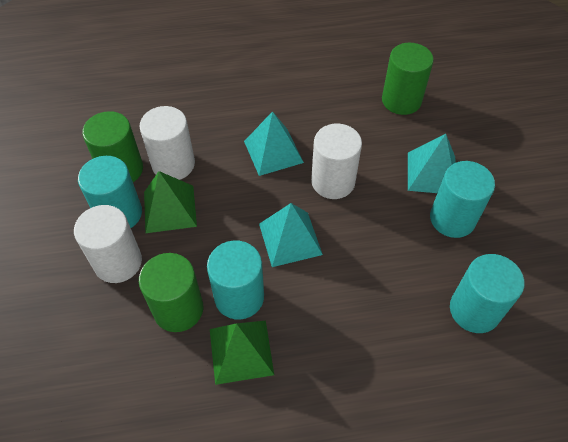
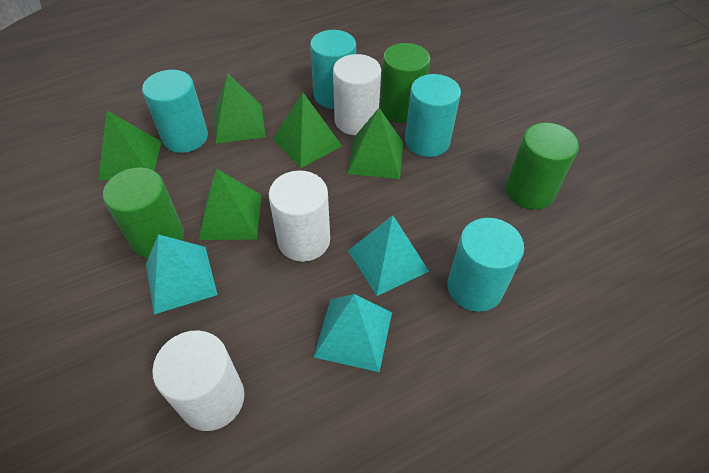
green pyramid: [144,171,197,233] [210,321,274,385] = 2 -> [98,111,161,180] [199,169,262,240] [214,73,266,144] [273,92,342,168] [347,108,403,179] = 5

